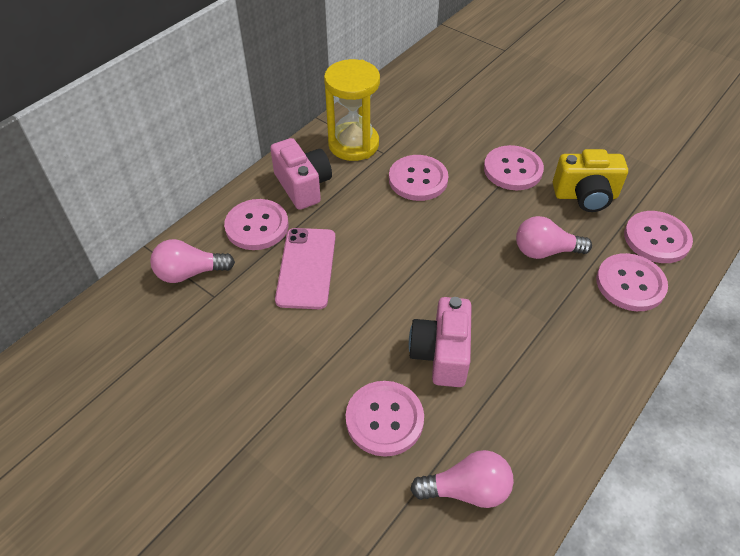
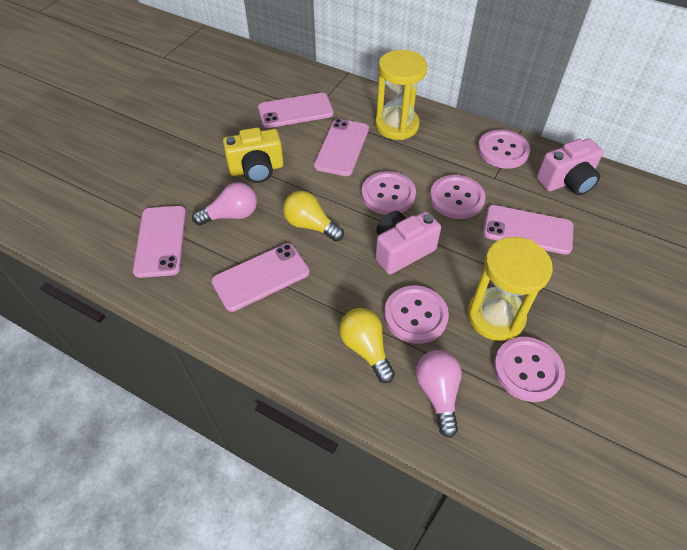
pink button: [224,199,288,250] [346,381,424,457] [389,155,449,201] [484,145,544,190] [596,253,668,311] [624,211,693,263] = 6 -> [361,171,416,215] [384,286,449,344] [430,175,486,219] [478,130,530,169] [494,337,565,402] = 5
pink light bulb: [150,239,235,283] [410,450,514,508] [516,216,592,259] = 3 -> [192,182,257,225] [415,350,462,438] = 2
pink phone: [275,228,336,309] = 1 -> [133,206,186,278] [211,243,310,312] [258,93,334,128] [314,119,369,176] [483,205,574,255] = 5
yellow hourglass: [324,59,380,161] = 1 -> [375,50,427,140] [467,237,553,341] = 2
yellow light bulb: none = 0 -> [283,191,344,241] [339,308,395,383] = 2

